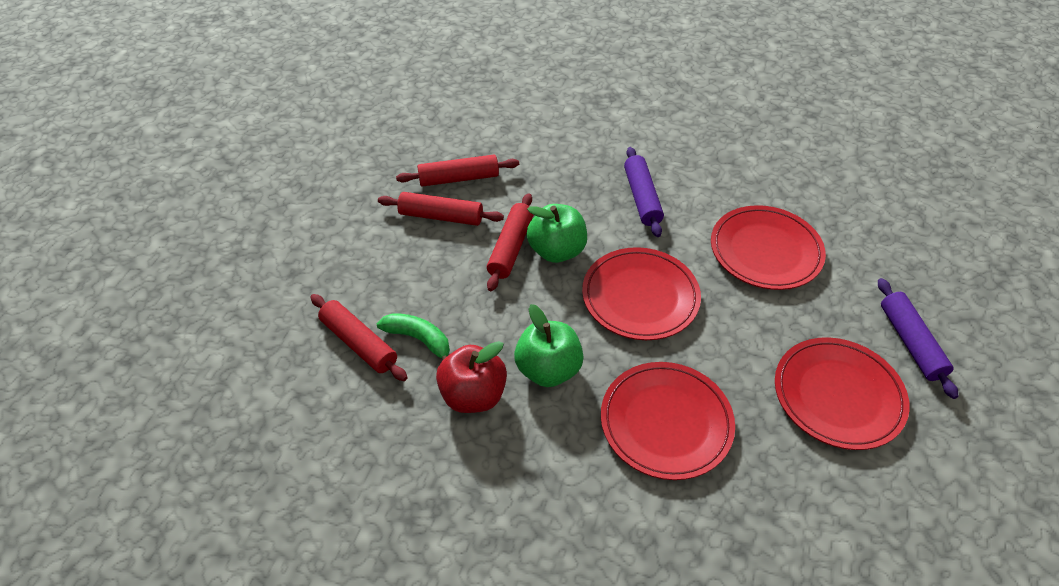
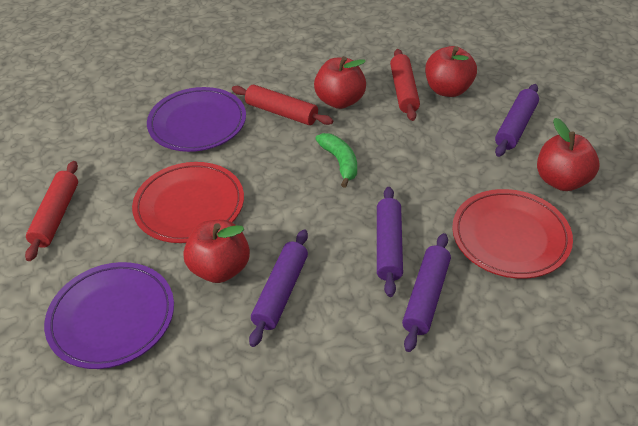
green apple: [514,304,584,387] [527,204,587,263] = 2 -> none = 0
purple plate: none = 0 -> [44,262,174,369] [147,87,246,152] = 2
purple rolling pin: [624,147,664,237] [878,278,958,399] = 2 -> [249,229,308,347] [377,187,403,297] [402,233,451,352] [495,84,539,157] = 4
red apple: [436,341,507,413] = 1 -> [183,220,250,283] [314,56,366,109] [425,46,477,97] [537,118,599,191] = 4
red plate: [582,247,701,340] [601,362,735,480] [711,205,826,290] [775,337,910,450] = 4 -> [132,162,244,243] [452,189,573,279] = 2
red rolling pin: [310,294,408,381] [378,192,504,226] [396,155,519,187] [487,193,533,291] = 4 -> [25,161,78,261] [232,85,333,125] [390,49,420,121] = 3

